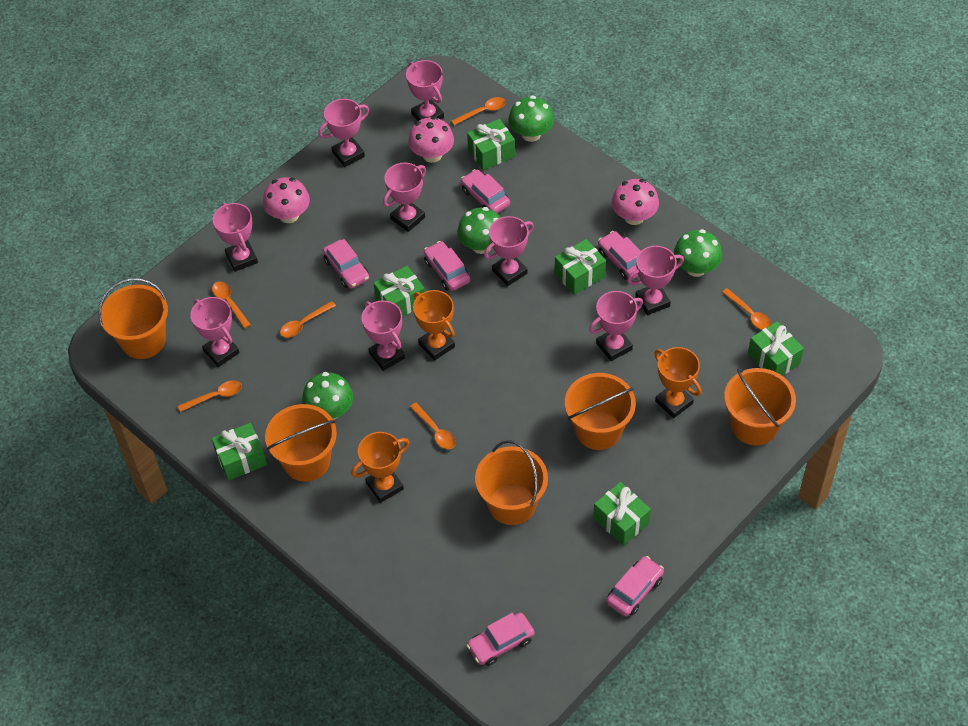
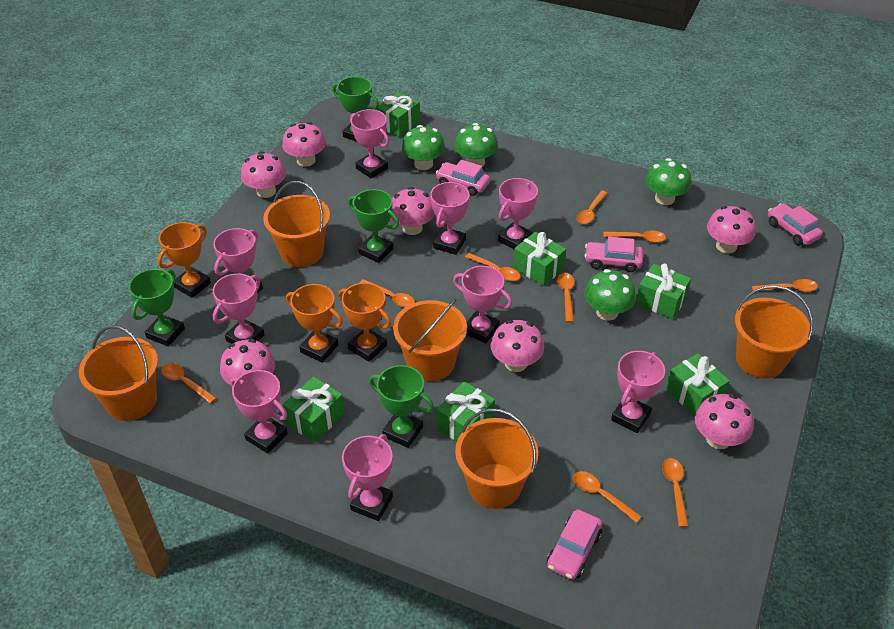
green trophy: none = 0 -> [129,269,185,347] [332,77,379,142] [348,189,399,263] [369,365,434,448] = 4
orange spoon: [178,380,242,412] [212,282,251,329] [280,301,336,338] [410,403,456,449] [451,97,506,125] [722,288,772,330] = 6 -> [161,363,216,404] [360,279,415,308] [465,253,520,281] [557,273,575,323] [573,471,642,523] [577,191,607,224] [603,231,666,243] [662,458,688,527] [752,279,818,292] = 9
pink car: [323,239,369,289] [424,241,470,291] [461,169,510,213] [466,613,535,666] [598,231,640,280] [607,556,664,616] = 6 -> [436,160,490,196] [547,510,602,580] [584,237,643,272] [768,203,823,246] = 4
pink mushroom: [263,177,310,223] [408,117,454,163] [612,179,659,225] = 3 -> [220,339,275,384] [241,151,286,198] [282,122,326,167] [390,187,435,235] [490,320,544,372] [695,394,754,449] [707,206,756,254] = 7

